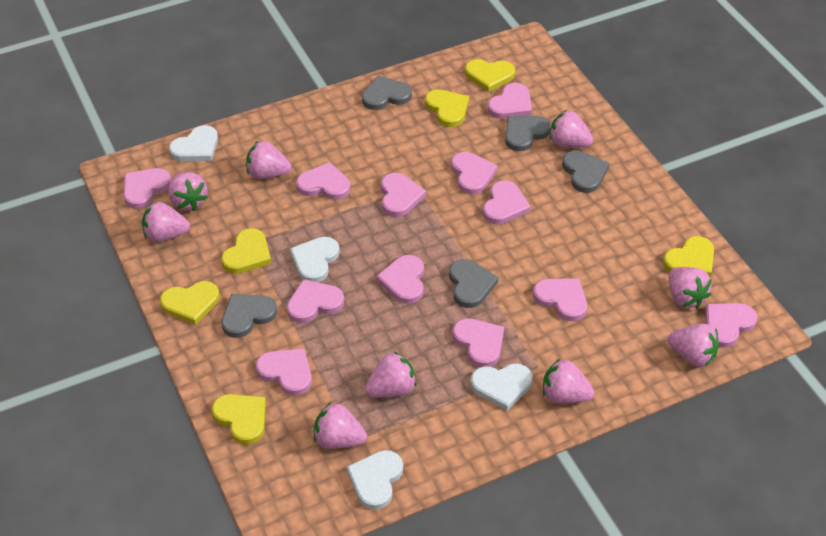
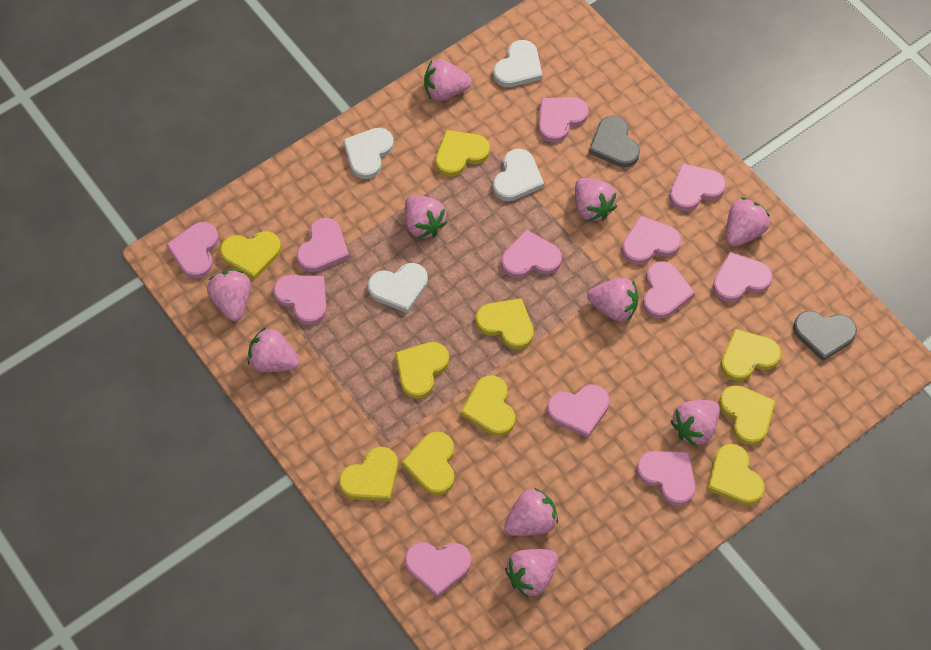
grey heart: [221,294,277,338] [362,76,412,110] [449,259,499,308] [505,116,551,151] [562,150,609,193] = 5 -> [589,116,640,167] [793,311,857,361] = 2
pink strawberry: [142,202,190,242] [168,172,208,211] [246,141,291,179] [314,402,367,449] [365,352,417,398] [543,359,594,404] [549,110,593,148] [668,324,719,367] [669,267,712,308] = 9 -> [207,270,251,321] [248,327,300,372] [405,195,448,239] [424,59,472,101] [504,488,558,536] [505,549,558,598] [575,178,617,221] [587,278,638,321] [671,400,720,447] [726,198,770,247] = 10
yellow heart: [160,281,220,325] [212,394,266,445] [221,228,271,274] [425,89,469,127] [465,59,515,92] [663,236,714,277] = 6 -> [220,231,281,280] [339,447,398,501] [395,342,449,399] [401,431,455,495] [435,130,490,177] [461,375,515,436] [476,298,534,349] [707,444,765,505] [719,385,775,445] [720,329,781,381] = 10

